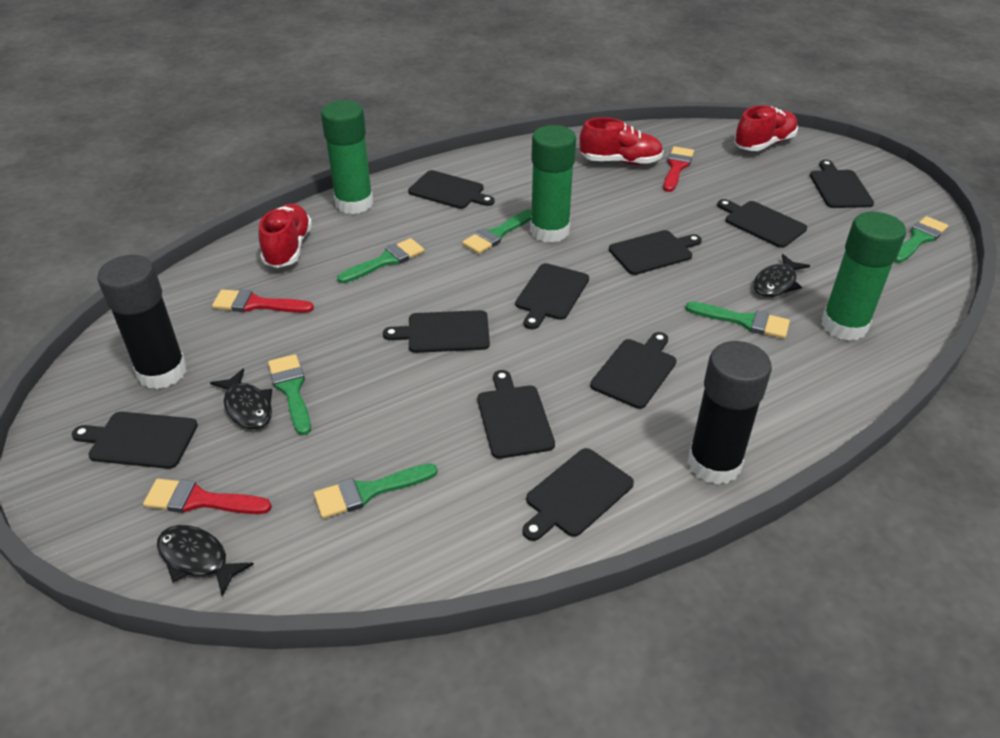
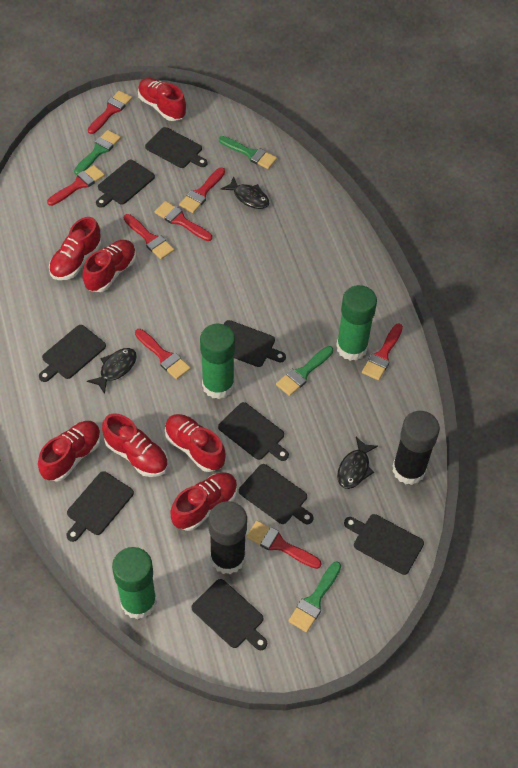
black cutting board: [72,412,198,469] [383,310,490,353] [408,170,495,209] [477,370,555,459] [515,263,589,329] [522,448,634,541] [590,332,677,409] [609,230,702,275] [717,199,807,248] [810,160,874,208] = 10 -> [39,325,106,382] [66,471,134,542] [96,160,155,208] [145,127,207,168] [191,579,267,650] [218,402,289,461] [224,320,286,367] [239,464,314,524] [344,514,424,575] = 9
green brush: [268,354,311,435] [314,463,438,519] [337,238,424,283] [462,209,532,254] [685,302,790,339] [894,216,948,263] = 6 -> [74,130,121,175] [219,136,277,169] [276,346,333,396] [289,561,341,632] = 4
red brush: [143,479,272,514] [212,289,314,313] [663,146,694,192] = 3 -> [47,165,105,206] [88,91,132,134] [123,214,174,259] [135,329,191,380] [154,201,212,241] [179,167,225,213] [247,521,321,569] [362,324,403,380] = 8
red shoe: [259,203,312,268] [580,118,663,165] [734,105,798,151] = 3 -> [38,421,101,482] [49,217,101,280] [83,240,136,292] [102,413,168,477] [138,78,186,121] [165,414,226,472] [171,472,237,531] = 7

